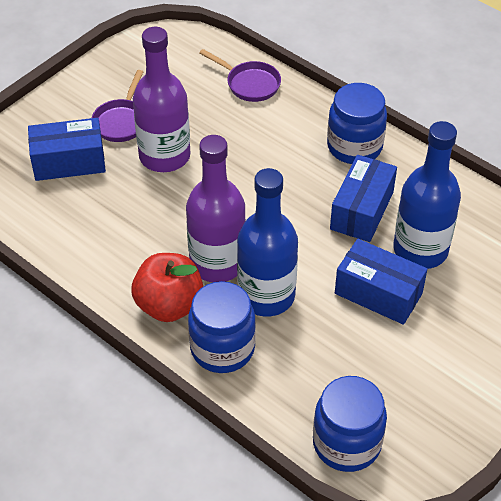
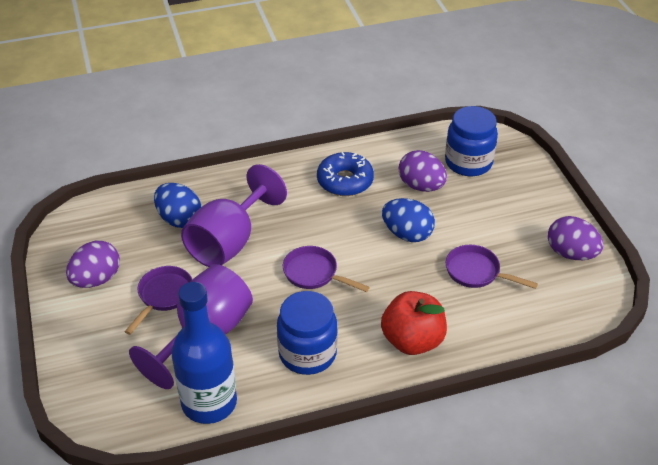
blue bottle: [237,168,298,317] [393,121,461,269] = 2 -> [171,282,237,424] = 1
blue box: [28,118,106,181] [330,155,397,242] [335,239,427,325] = 3 -> none = 0
blue donut: none = 0 -> [317,152,374,196] = 1
blue egg: none = 0 -> [154,183,201,228] [382,198,435,242] = 2
blue jar: [188,281,256,373] [313,376,387,472] [327,83,387,164] = 3 -> [277,291,338,375] [445,106,498,176] = 2
purple bottle: [133,27,191,172] [186,135,246,282] = 2 -> none = 0
purple egg: none = 0 -> [66,240,120,288] [399,150,447,192] [548,216,603,260] = 3
purple goblet: none = 0 -> [129,264,253,389] [181,164,287,267] = 2
purple pan: [92,70,143,142] [199,49,281,102] = 2 -> [125,266,193,335] [283,246,370,292] [446,245,538,289] = 3

